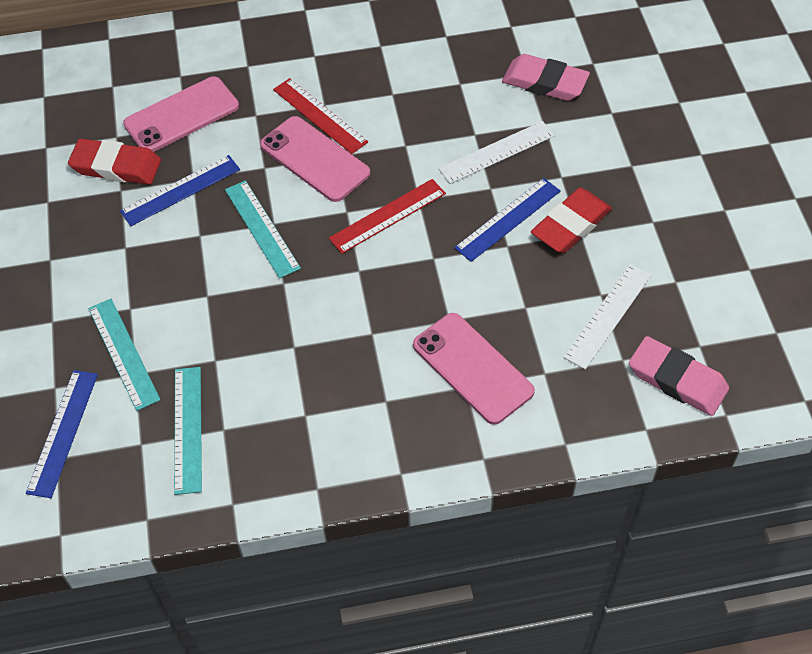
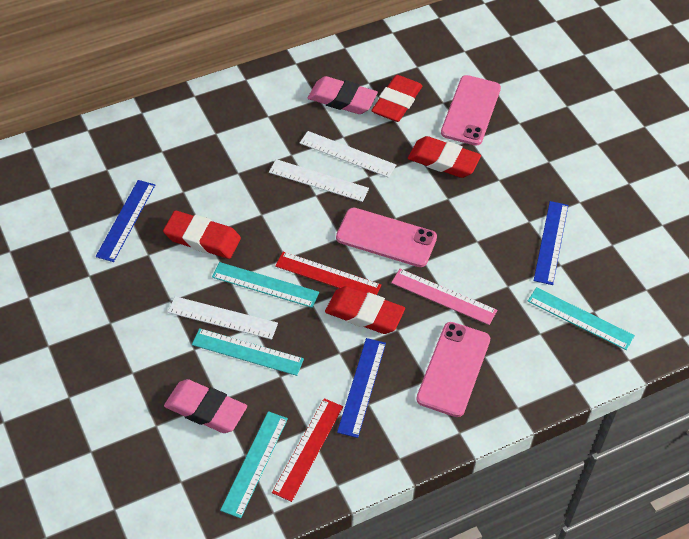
pink ruler: none = 0 -> [391,269,497,325] = 1
red eraser: [68,139,161,185] [531,188,612,253] = 2 -> [163,210,241,259] [325,286,405,334] [371,75,422,122] [408,136,481,178] = 4
turquoise ruler: [88,299,161,411] [174,367,202,495] [225,180,301,278] = 3 -> [192,328,304,376] [212,262,319,308] [220,411,288,518] [528,287,635,350] = 4
white ruler: [438,121,555,184] [563,264,651,369] = 2 -> [168,296,278,340] [269,159,369,202] [300,131,396,178] = 3

